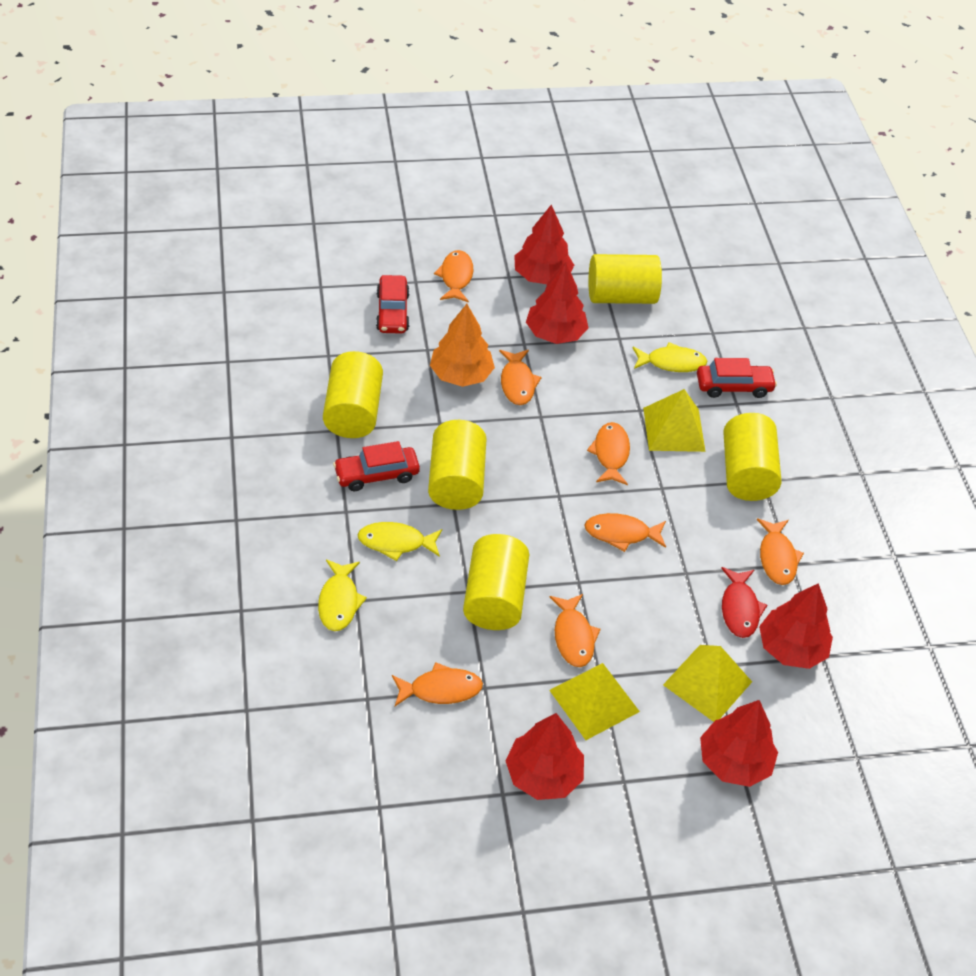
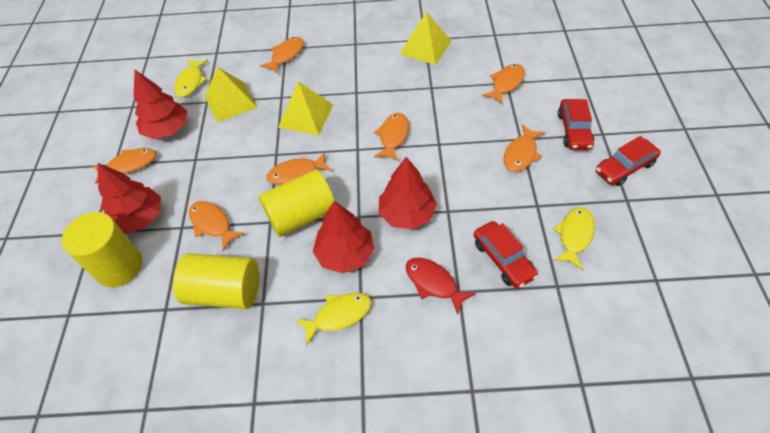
orange tree: [430,304,495,387] = 1 -> none = 0
red tree: [505,713,584,800] [514,204,574,284] [526,263,588,344] [700,700,778,787] [759,583,833,669] = 5 -> [98,163,161,234] [134,70,187,139] [313,200,374,273] [379,157,437,230] = 4
yellow cylinder: [323,351,383,438] [428,420,487,510] [463,534,529,630] [588,254,662,304] [723,413,781,501] = 5 -> [62,212,142,287] [173,253,259,309] [259,169,334,237] = 3

